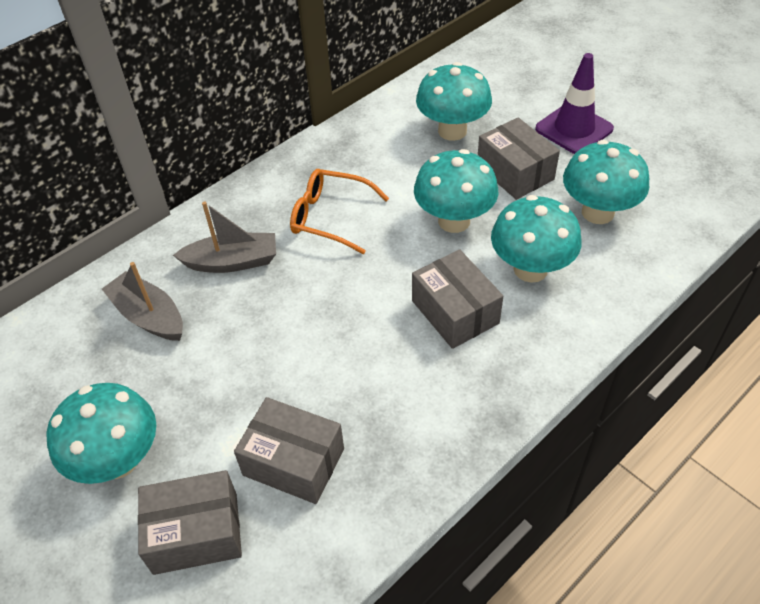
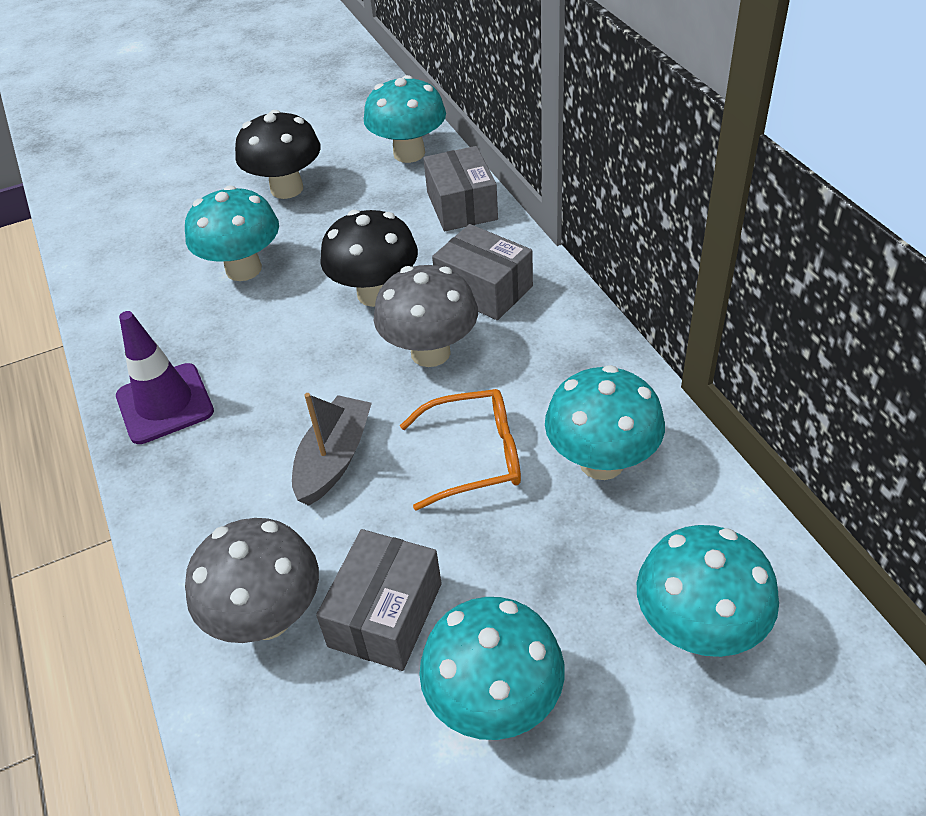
black mushroom: none = 0 -> [235,110,321,199] [320,210,418,307] = 2
grey boat: [102,262,183,341] [173,202,276,273] = 2 -> [292,393,372,506] = 1
grey box: [138,470,242,575] [234,397,344,504] [412,249,503,349] [478,118,560,200] = 4 -> [316,529,442,671] [423,146,498,231] [432,224,533,320] = 3
grey mushroom: none = 0 -> [185,518,319,643] [374,265,478,367] = 2

